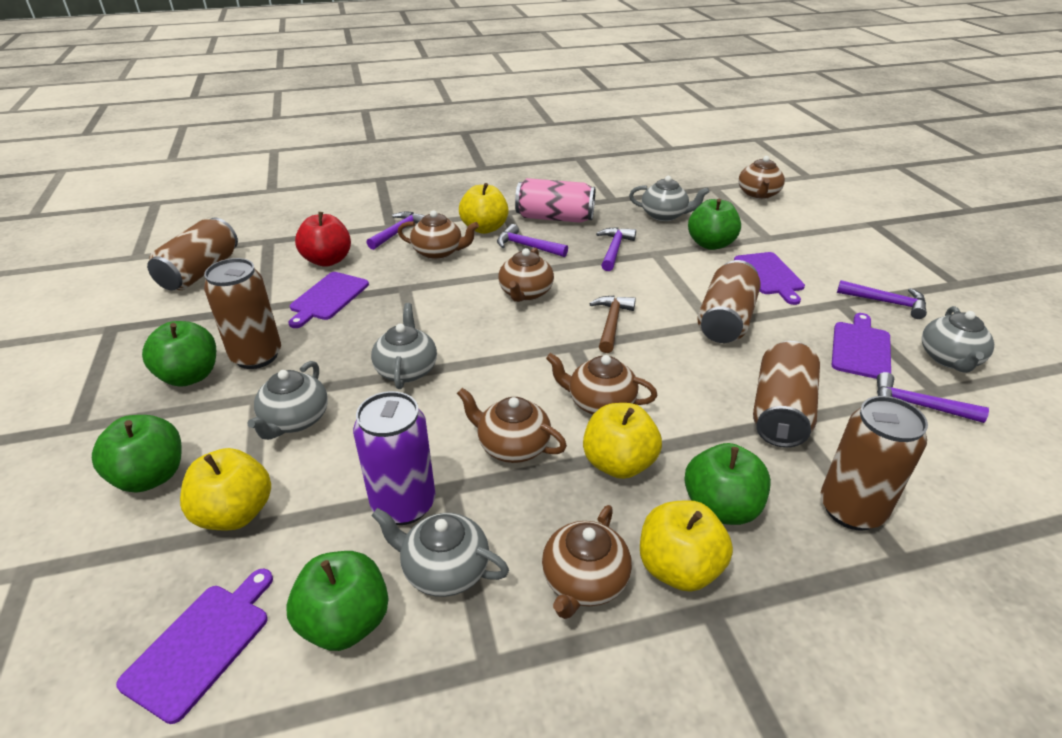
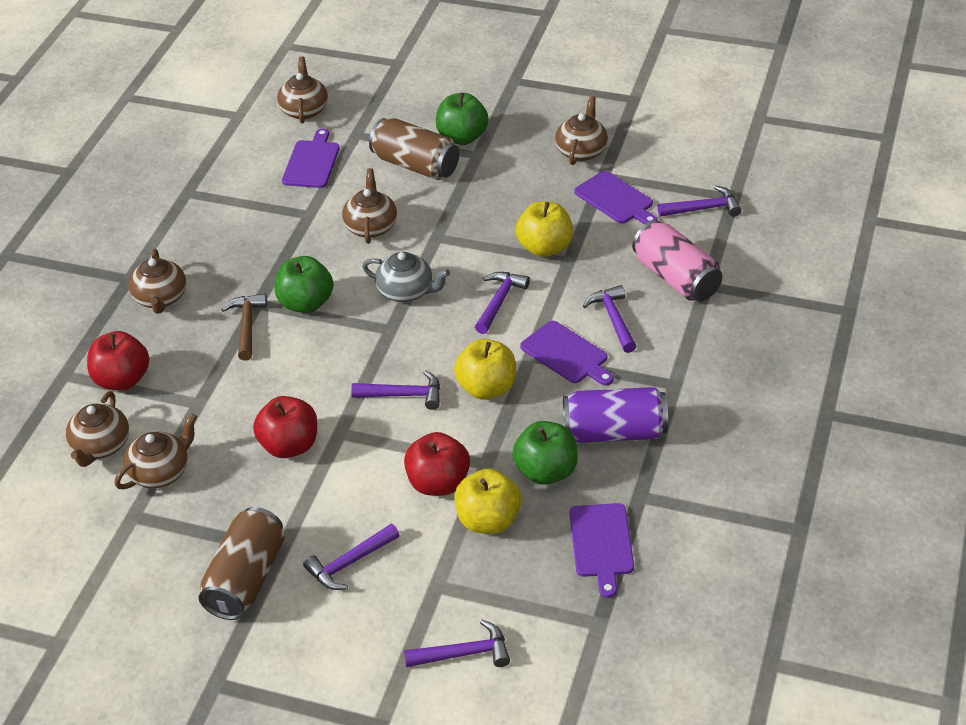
brown can: [147,217,238,290] [204,258,281,369] [697,260,761,343] [753,341,820,448] [821,396,928,530] = 5 -> [199,507,285,620] [369,118,459,180] = 2
green apple: [92,415,182,492] [142,321,216,387] [286,551,389,651] [684,443,771,525] [688,199,741,250] = 5 -> [275,256,334,313] [436,93,489,145] [512,421,578,485] = 3
grey teapot: [247,361,328,440] [371,303,437,389] [372,508,509,597] [629,176,710,221] [922,306,994,373] = 5 -> [362,252,450,302] = 1
purple hammer: [366,212,426,250] [497,224,568,257] [596,227,636,271] [837,280,927,319] [877,372,989,423] = 5 -> [303,524,399,590] [351,370,440,410] [404,620,510,667] [475,272,530,334] [583,285,637,353] [658,186,741,217] = 6
red apple: [295,212,351,267] = 1 -> [87,331,149,390] [253,396,317,458] [404,432,470,496] = 3
yellow apple: [180,448,271,531] [459,183,509,234] [583,403,662,479] [640,500,733,592] = 4 -> [454,339,516,400] [454,469,522,534] [516,201,573,257] = 3

